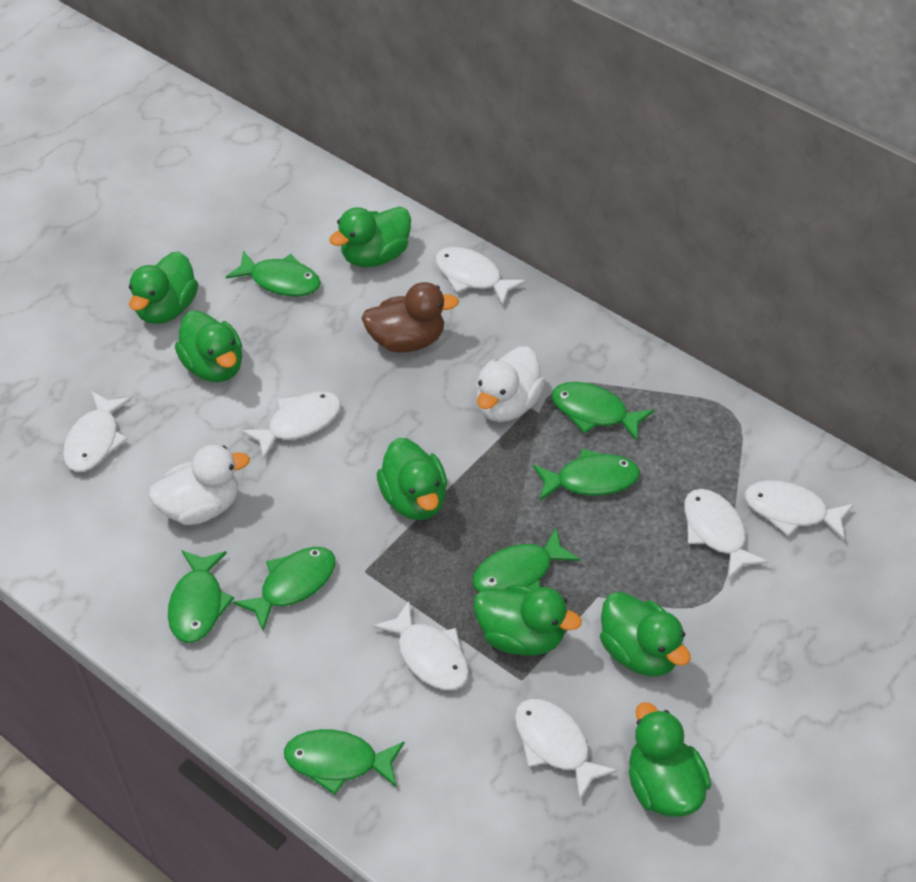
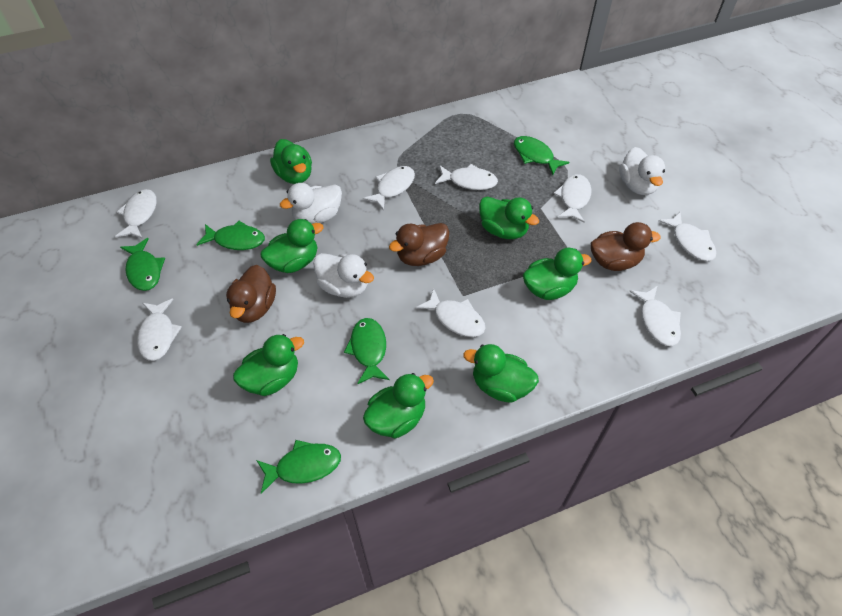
brown duck: [362,282,459,353] = 1 -> [226,265,276,323] [389,223,449,266] [591,222,661,271] = 3
green fish: [168,550,234,643] [226,251,321,297] [233,547,335,631] [284,729,405,795] [472,528,580,592] [533,448,640,501] [551,382,654,441] = 7 -> [120,238,165,291] [196,221,265,250] [256,440,341,494] [344,318,390,384] [514,136,569,175] = 5
white duck: [148,445,250,525] [476,346,545,422] = 2 -> [280,183,342,224] [313,253,374,298] [619,147,665,195] = 3
white fish: [63,391,132,472] [241,391,341,459] [373,601,469,690] [435,247,526,306] [514,699,618,800] [684,489,768,580] [745,480,854,540] = 7 -> [115,189,157,239] [137,299,182,361] [363,166,415,211] [416,288,486,337] [435,164,498,190] [554,174,591,223] [629,286,681,346] [658,212,717,261] = 8

